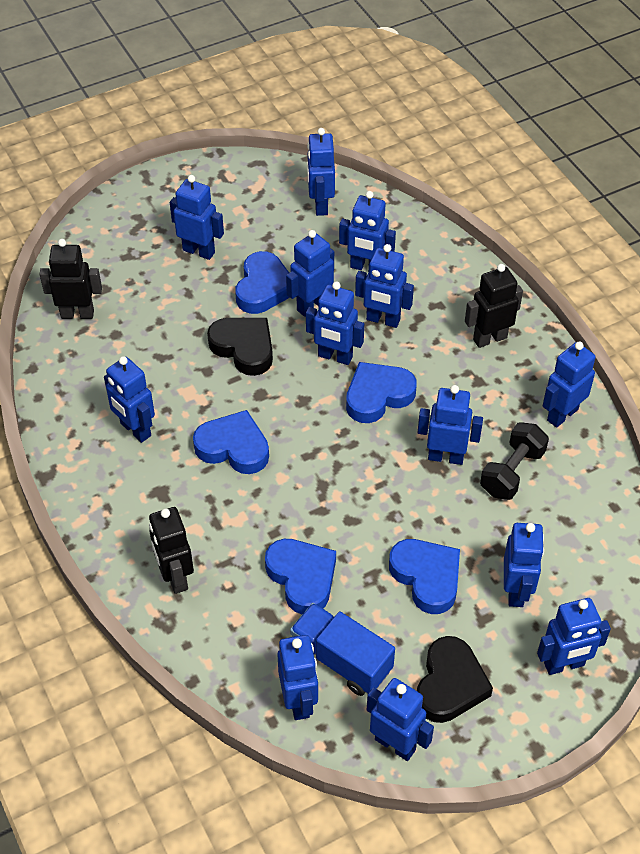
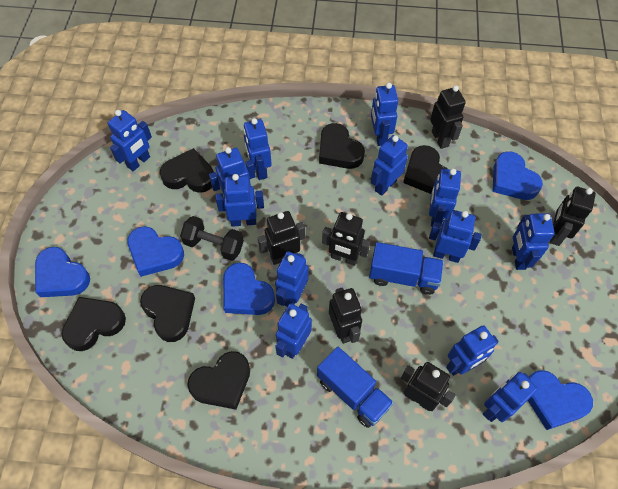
black heart: [207,318,273,376] [417,636,493,723] = 2 -> [62,297,126,351] [140,285,195,342] [160,148,214,193] [187,351,250,410] [319,123,365,169] [403,145,448,194] = 6
black robot: [39,239,102,319] [149,507,194,594] [465,264,523,348] = 3 -> [258,211,305,265] [322,212,370,266] [329,287,362,344] [401,362,456,411] [430,85,466,149] [550,187,596,246] = 6
blue truck: [290,603,395,696] = 1 -> [317,347,394,428] [369,242,444,295] = 2

